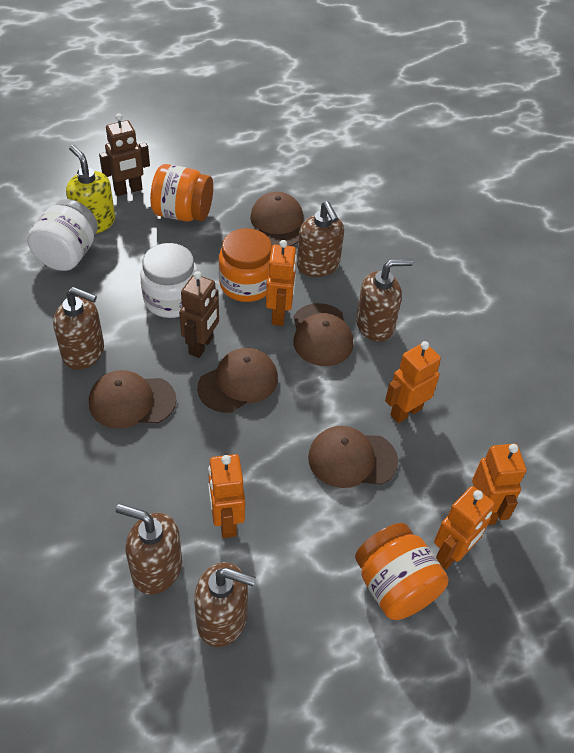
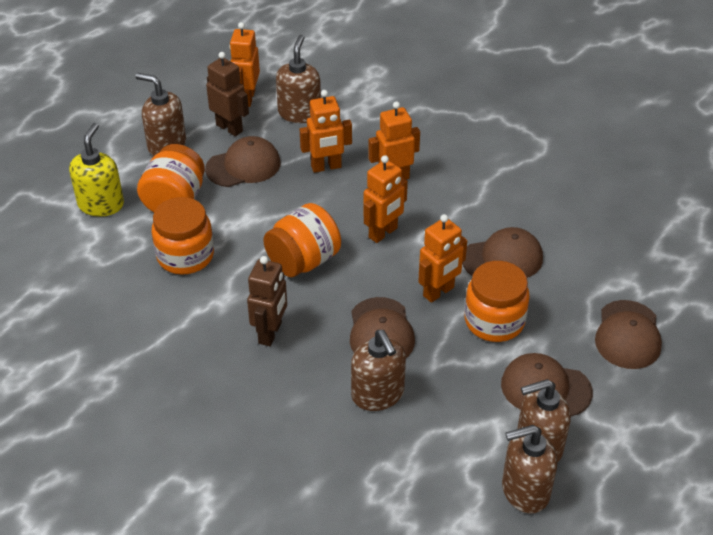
orange jar: [150,164,213,221] [218,228,272,302] [355,523,449,620] = 3 -> [137,144,205,212] [152,197,214,275] [263,203,341,277] [464,261,530,342] = 4
white jar: [27,199,98,271] [140,243,198,318] = 2 -> none = 0

